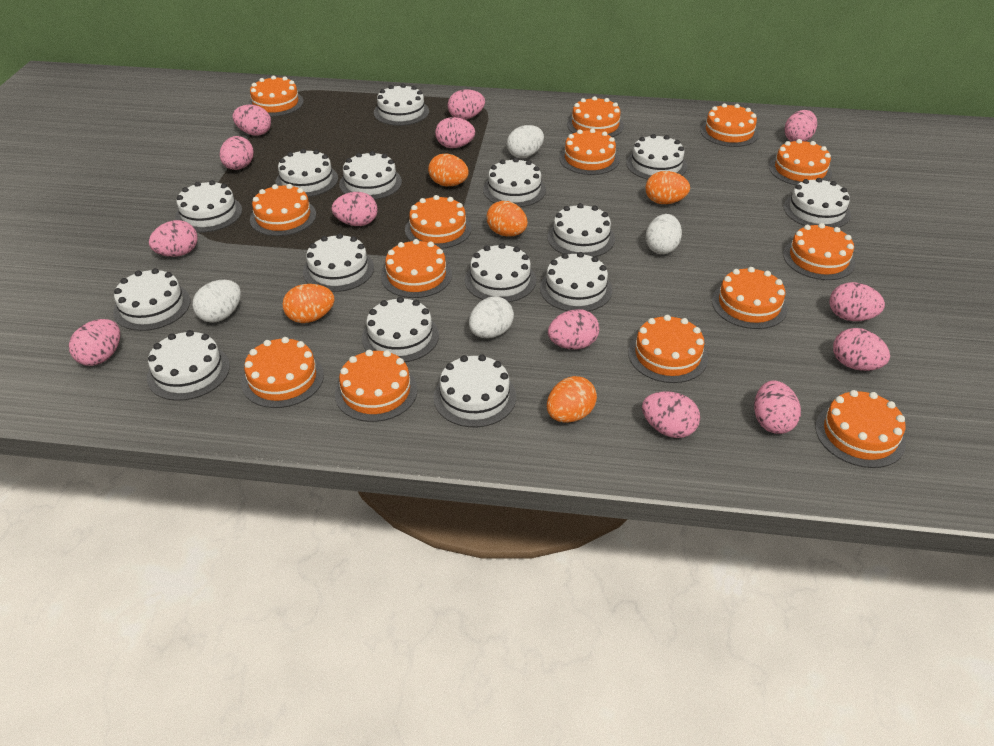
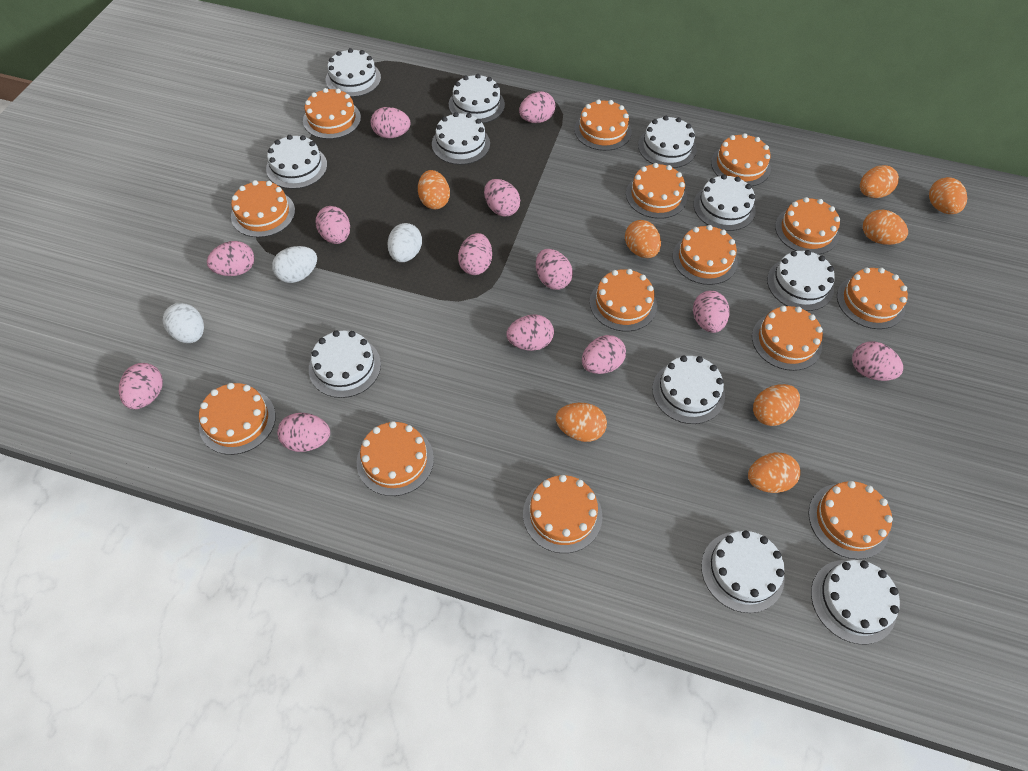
orange egg: [282,284,334,323] [428,154,469,186] [487,201,528,236] [547,376,597,423] [645,171,690,204] = 5 -> [418,170,450,209] [556,403,607,442] [625,220,661,258] [748,452,801,493] [753,384,800,426] [860,165,899,198] [863,210,908,245] [929,177,967,214] = 8
white cake: [113,268,190,331] [147,330,230,401] [175,180,242,232] [275,149,338,197] [303,233,374,292] [339,151,402,200] [362,297,439,362] [374,84,429,126] [433,354,516,427] [465,243,536,302] [483,158,546,207] [540,252,612,311] [547,203,615,257] [626,134,687,180] [784,178,851,228] = 15 -> [266,135,327,189] [309,330,381,398] [326,48,381,97] [432,112,490,165] [449,74,505,123] [638,116,697,168] [652,356,725,424] [694,174,756,231] [701,530,785,613] [767,250,835,311] [811,560,900,644] = 11
white egg: [192,280,241,323] [469,296,514,338] [507,125,544,158] [646,214,682,254] = 4 -> [163,303,204,343] [272,246,317,283] [387,223,422,262] = 3

